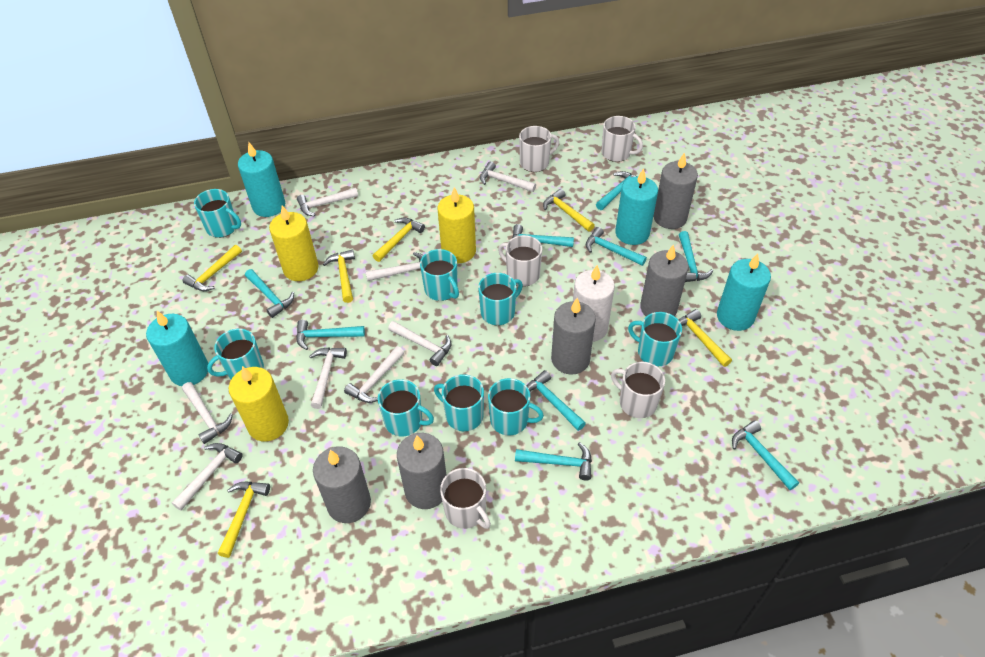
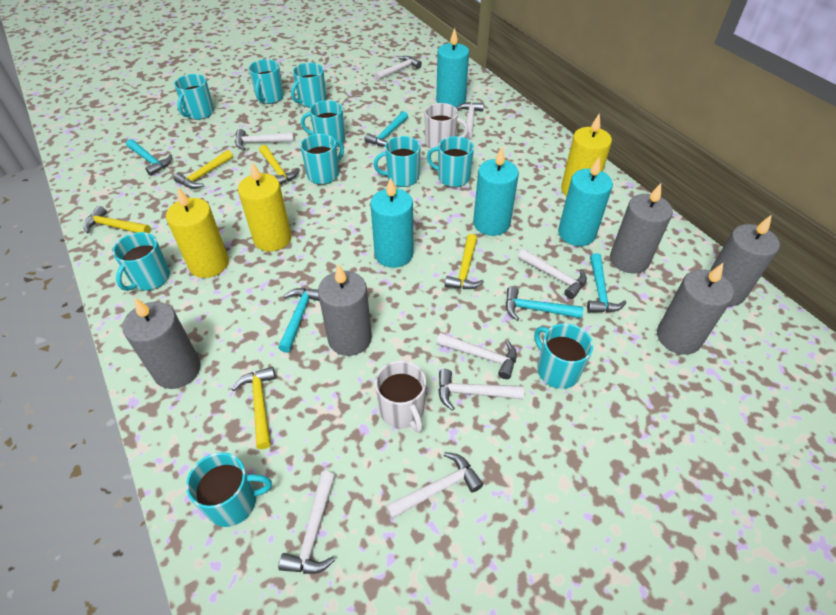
turquoise hammer: [245,269,294,318] [296,320,365,350] [512,224,574,247] [515,442,592,481] [526,370,586,431] [586,227,647,266] [596,171,636,210] [679,231,713,282] [732,420,799,490] = 9 -> [126,139,172,176] [278,288,319,353] [364,111,408,147] [506,286,583,321] [587,253,627,313] = 5
turquoise mug: [194,189,241,238] [207,329,264,379] [378,379,434,437] [420,249,459,301] [434,374,484,431] [478,273,523,325] [488,378,544,436] [628,312,682,367] = 8 -> [113,232,170,291] [174,74,214,120] [186,452,272,527] [248,59,284,104] [291,63,326,108] [300,134,344,185] [301,100,345,147] [373,136,421,187] [427,136,474,187] [534,323,593,389] = 10
white candle: [573,265,615,342] = 1 -> none = 0
white mug: [440,468,491,529] [498,235,542,287] [519,126,559,172] [601,116,643,162] [611,362,665,418] = 5 -> [375,361,426,433] [425,103,468,149] = 2
yellow hammer: [182,245,242,291] [218,482,270,558] [323,249,355,303] [373,217,425,262] [543,189,595,232] [679,309,732,367] = 6 -> [84,206,151,233] [173,150,233,189] [232,367,276,449] [259,145,299,185] [445,234,484,289] = 5

